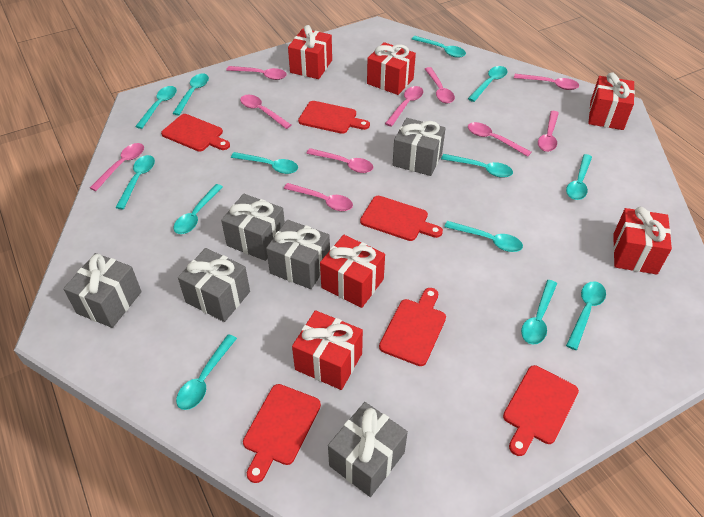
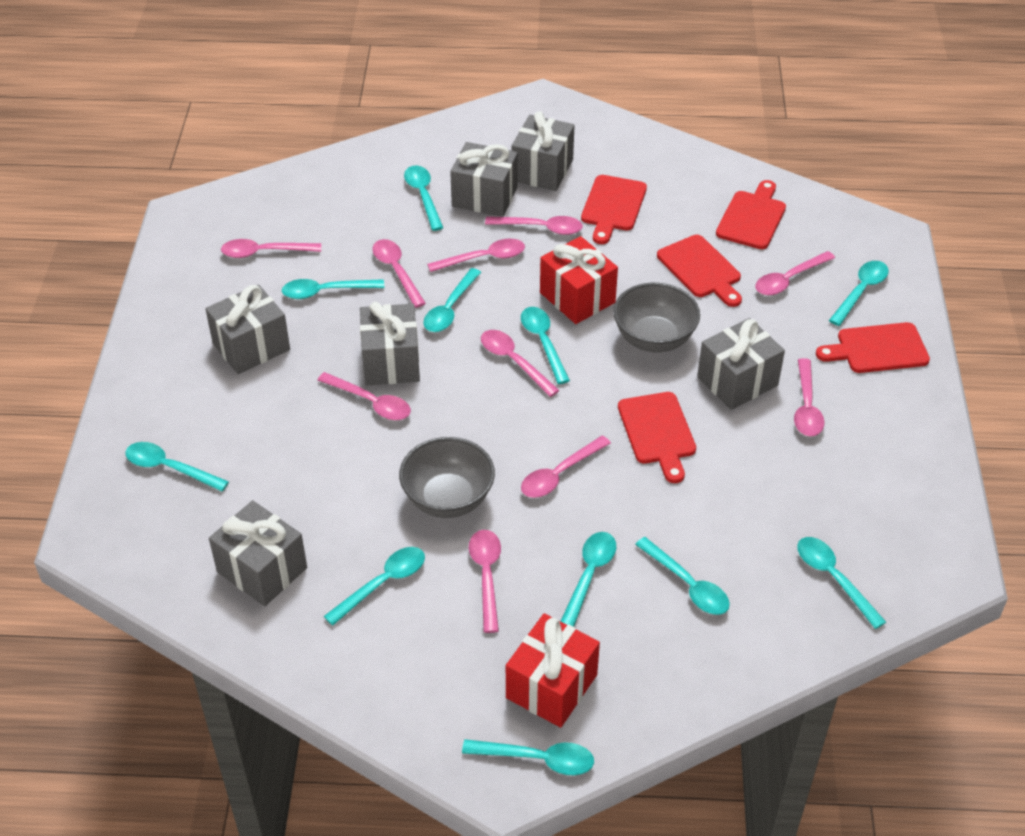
grey bowl: none = 0 -> [399,437,495,518] [613,283,700,352] = 2
red cutting board: [161,114,230,151] [243,384,321,483] [298,101,370,134] [360,196,443,241] [379,288,446,366] [503,365,579,456] = 6 -> [581,175,647,244] [618,392,696,483] [657,235,742,307] [716,180,786,249] [816,322,930,373] = 5
red gift: [288,25,332,79] [292,310,363,390] [320,235,385,308] [367,42,416,95] [589,73,635,130] [613,207,672,274] = 6 -> [506,613,600,728] [540,236,618,324] = 2
turquoise spoon: [115,155,155,209] [135,86,177,129] [172,74,209,115] [173,184,223,234] [176,334,237,410] [231,152,298,174] [412,36,466,58] [441,154,513,178] [444,221,523,252] [468,66,507,102] [521,280,557,345] [566,154,592,200] [566,281,606,350] = 13 -> [125,442,229,492] [282,279,384,299] [324,547,425,626] [404,166,443,231] [423,268,481,332] [462,739,594,775] [521,307,570,384] [561,532,616,627] [635,537,730,615] [797,537,886,629] [829,261,889,326] = 11

